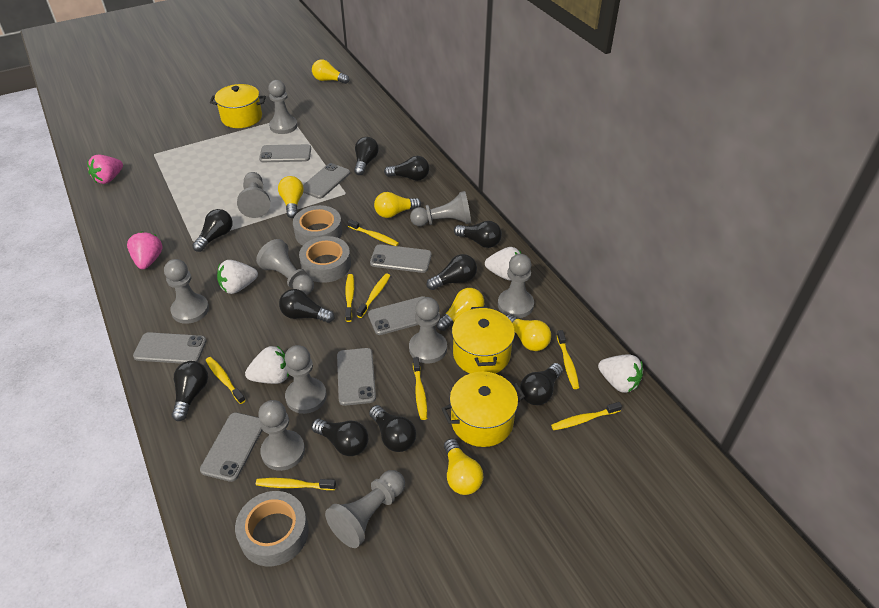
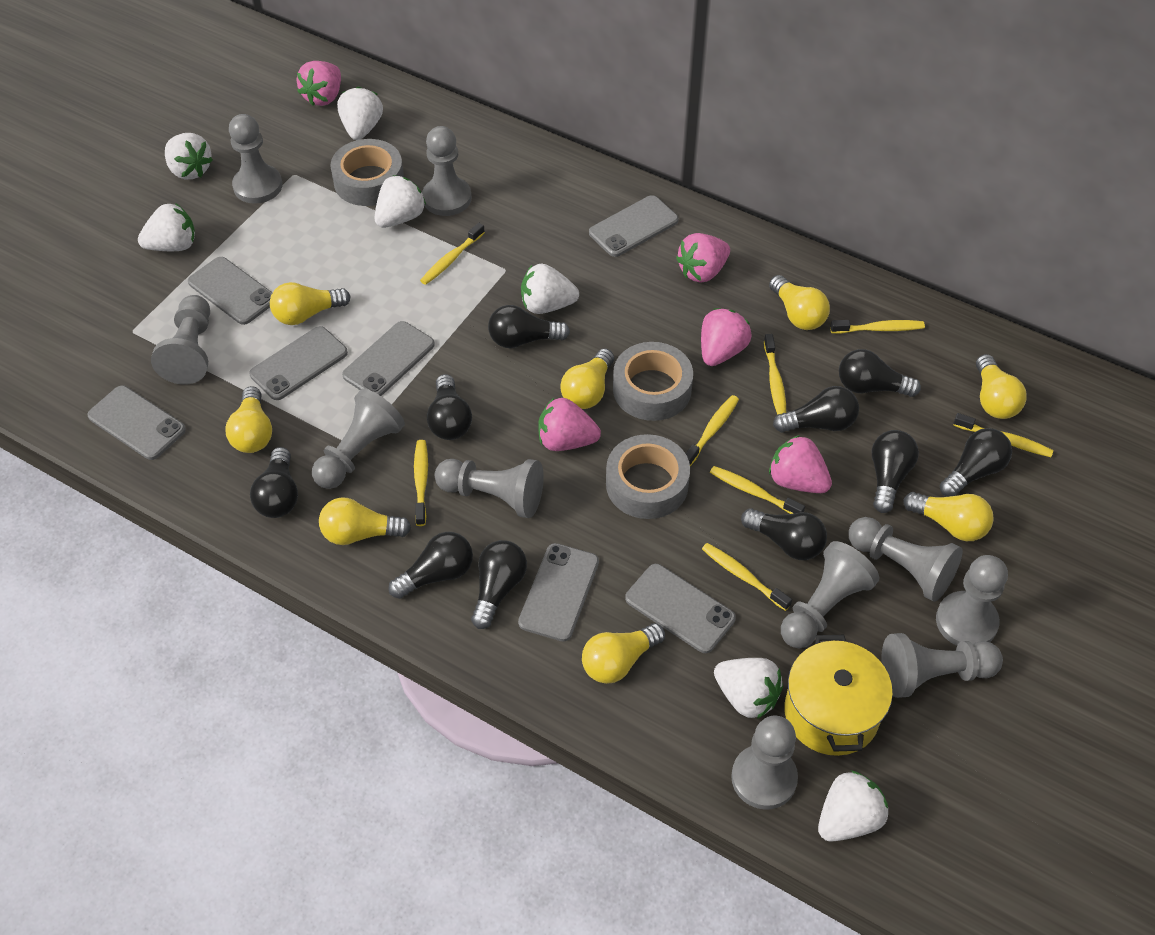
pink strawberry: [87,155,123,184] [127,231,163,269] = 2 -> [297,61,341,106] [538,398,601,451] [676,233,730,283] [701,308,752,366] [769,435,832,493] = 5
white strawberry: [217,260,258,294] [245,346,289,384] [485,247,521,280] [598,354,643,393] = 4 -> [138,203,195,251] [165,133,213,179] [337,87,383,140] [375,175,426,228] [521,263,579,314] [714,658,783,719] [818,770,888,842] = 7
yellow light bulb: [278,176,304,218] [312,60,349,84] [374,192,421,218] [436,288,484,331] [444,438,483,495] [506,314,551,351] = 6 -> [225,386,272,453] [270,282,351,325] [319,497,411,545] [560,348,614,409] [582,623,665,684] [769,275,830,330] [903,492,994,541] [976,354,1027,419] = 8
yellow pot: [210,84,266,128] [442,372,525,447] [452,307,515,374] = 3 -> [784,635,893,756] = 1

